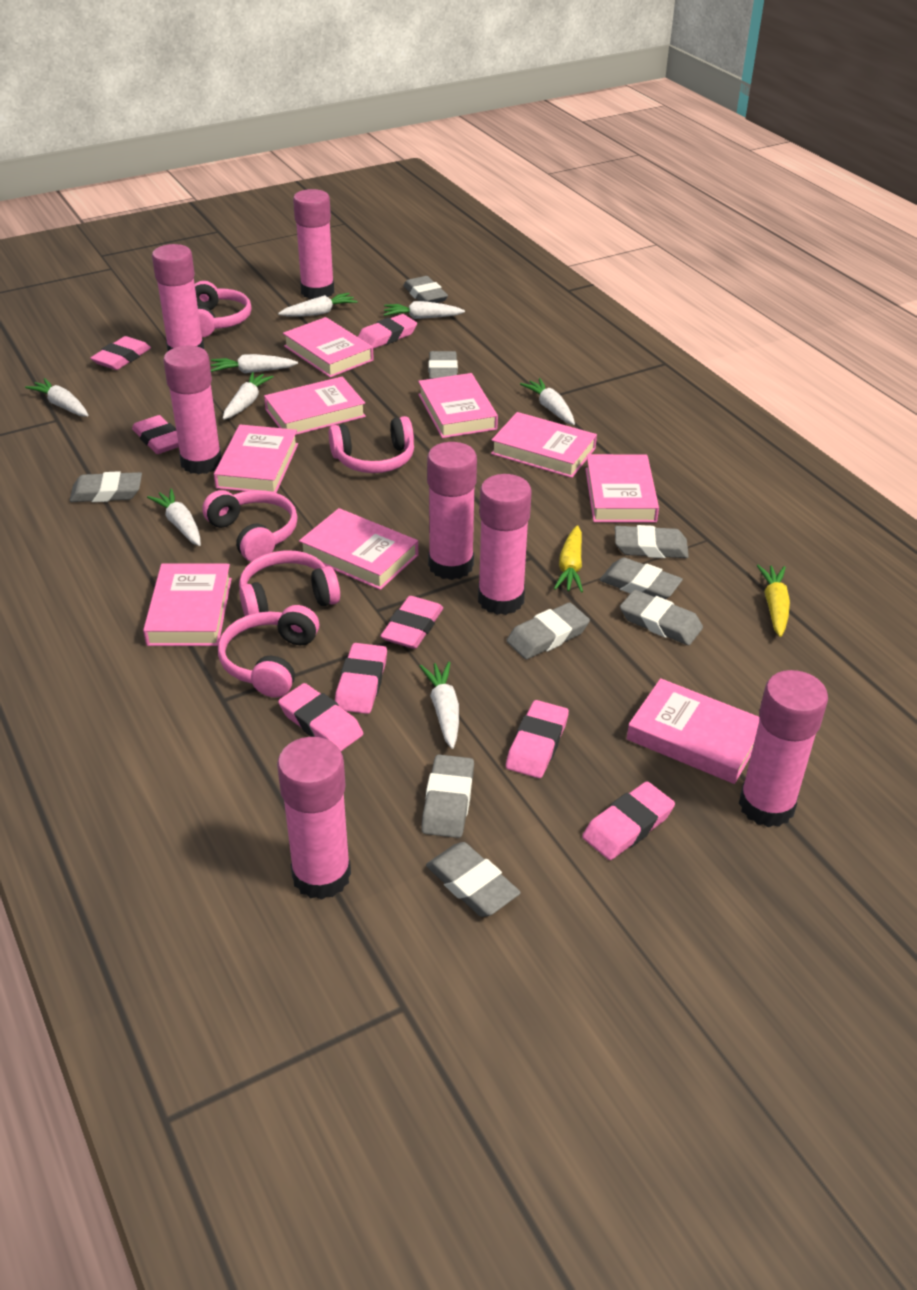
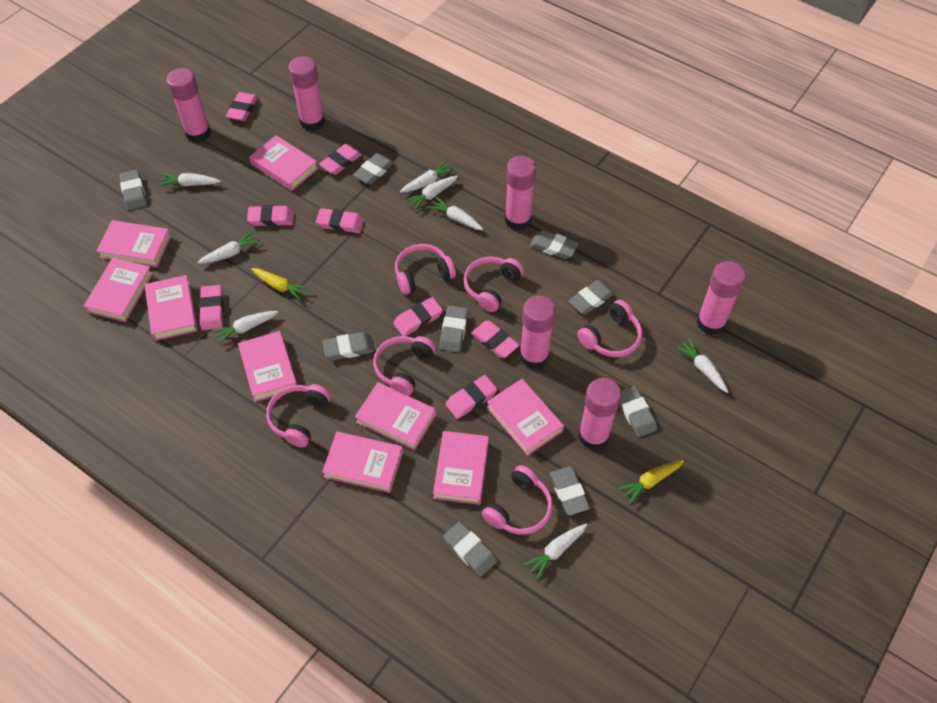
pink glue stick: [152,244,204,351] [163,346,222,474] [277,737,351,900] [293,189,334,299] [427,442,477,580] [478,474,532,615] [739,670,828,827] = 7 -> [167,68,211,142] [289,56,325,131] [505,156,536,230] [520,295,556,369] [578,378,621,450] [697,261,746,335] = 6
pink headphones: [195,281,252,337] [202,490,298,562] [218,605,319,698] [239,550,340,616] [329,416,414,473] = 5 -> [266,384,331,448] [373,336,436,396] [395,244,456,295] [463,256,524,312] [482,465,553,535] [577,300,642,357] = 6

